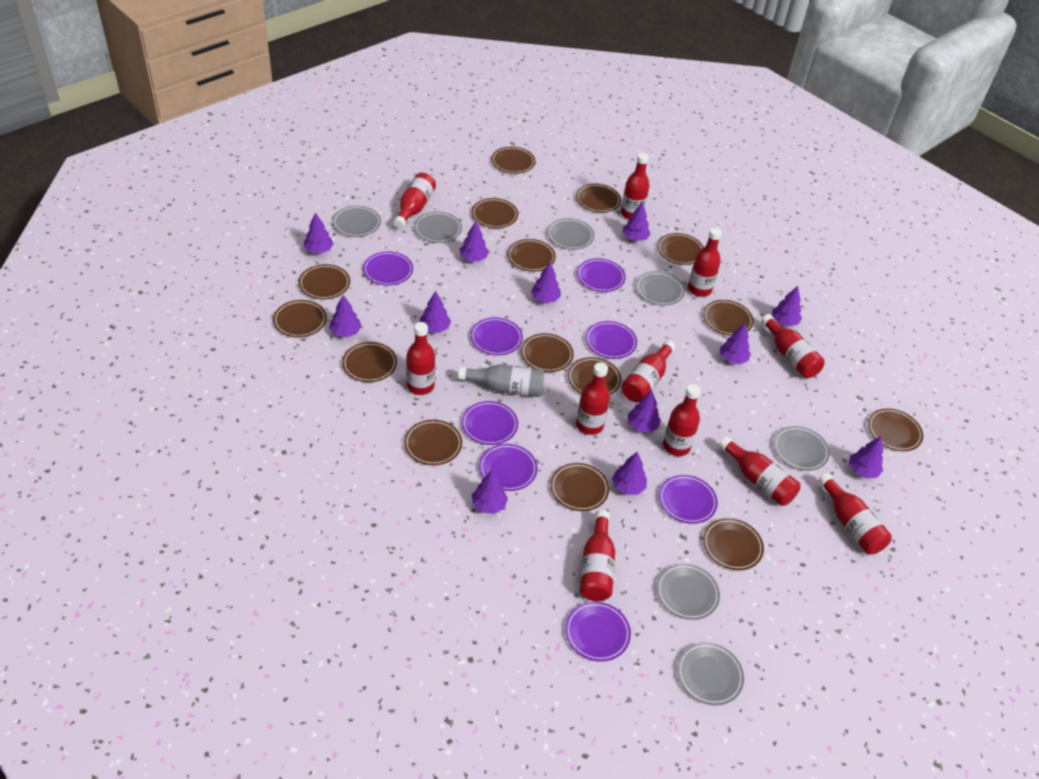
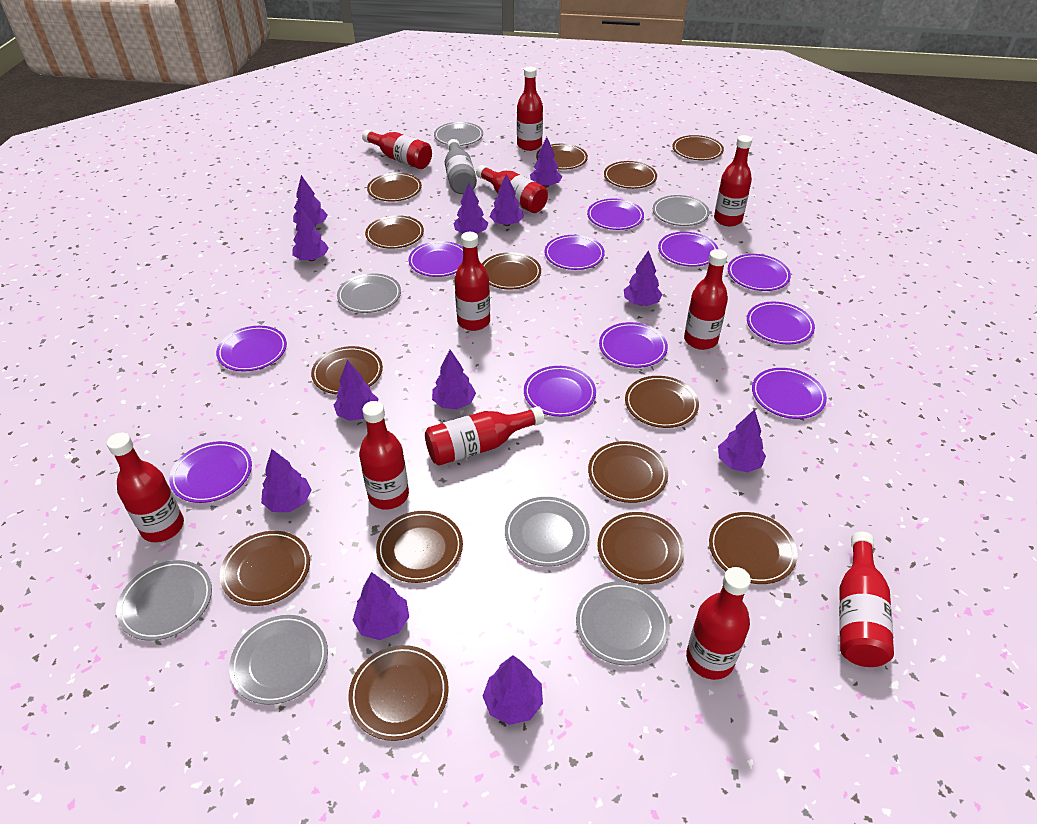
brown plate: [273,300,327,337] [299,264,350,299] [342,342,397,382] [404,420,462,465] [472,198,518,228] [491,147,535,174] [507,239,556,272] [521,333,574,372] [550,463,609,511] [568,357,621,395] [576,184,621,213] [657,233,704,265] [703,300,754,336] [703,518,764,570] [868,408,923,451] = 15 -> [220,531,310,606] [311,346,383,394] [348,645,449,741] [365,215,424,249] [367,173,422,202] [376,511,463,583] [482,252,541,289] [536,144,588,170] [588,441,668,503] [597,512,685,584] [604,161,657,189] [625,376,699,428] [672,135,724,160] [709,512,798,584] = 14
purple plate: [363,251,413,285] [462,401,518,445] [470,317,523,355] [479,444,538,491] [565,602,631,662] [577,258,626,292] [585,321,637,359] [659,475,718,524] = 8 -> [169,441,252,503] [216,326,287,371] [408,241,463,277] [524,366,596,417] [544,235,605,270] [587,199,644,230] [599,322,668,368] [658,232,718,267] [728,254,791,291] [747,302,815,345] [752,368,827,419] = 11

